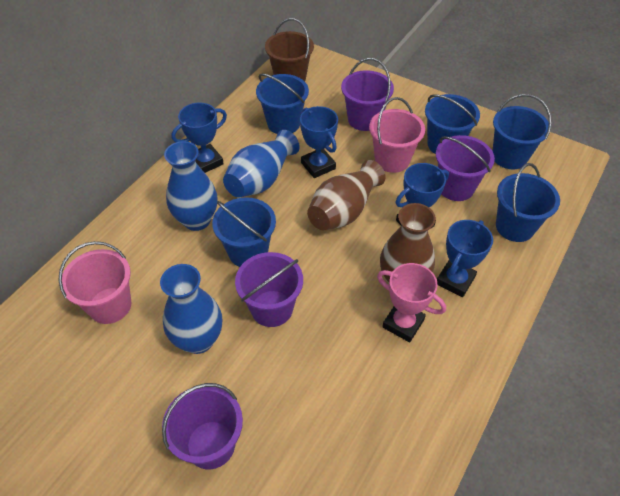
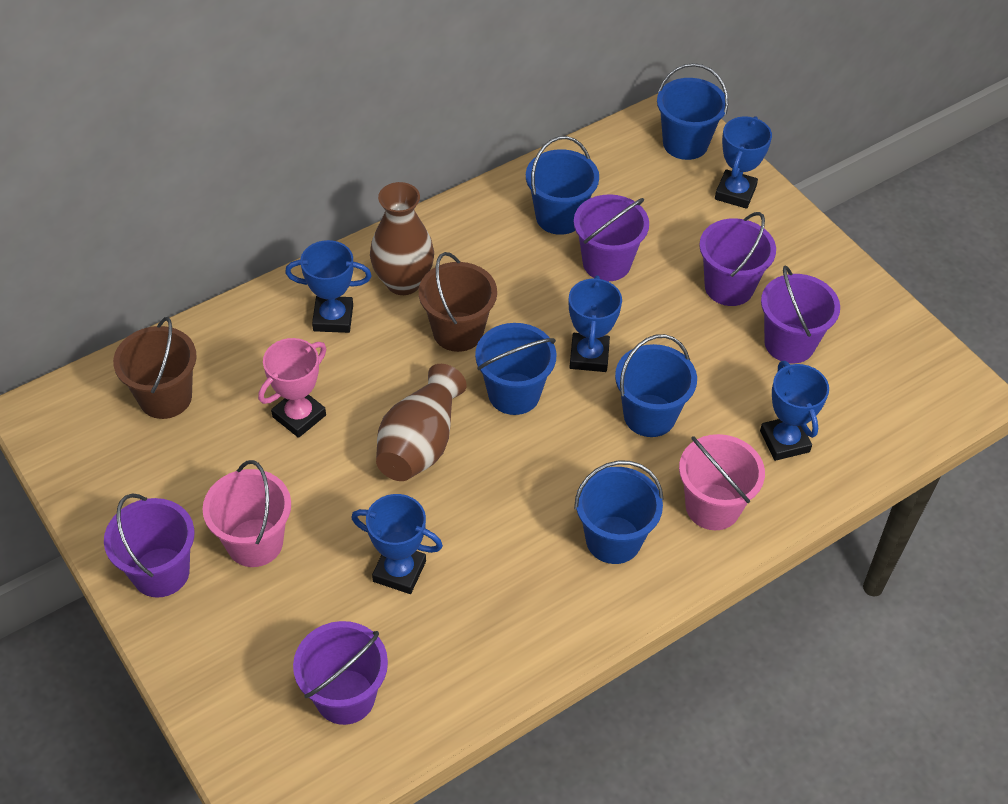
blue trophy: [172,103,227,173] [300,106,338,178] [396,163,449,229] [437,220,493,297] = 4 -> [285,240,372,333] [351,494,443,594] [569,275,622,372] [715,116,772,209] [760,361,829,461] = 5
blue vase: [160,264,222,354] [164,141,217,231] [223,130,300,198] = 3 -> none = 0
brown bucket: [265,18,314,81] = 1 -> [113,317,197,419] [419,252,497,352] = 2
purple bucket: [162,383,243,469] [235,252,303,327] [341,58,394,131] [436,135,495,201] = 4 -> [104,493,195,598] [293,621,388,725] [574,194,649,281] [699,212,776,306] [761,266,840,363] = 5

